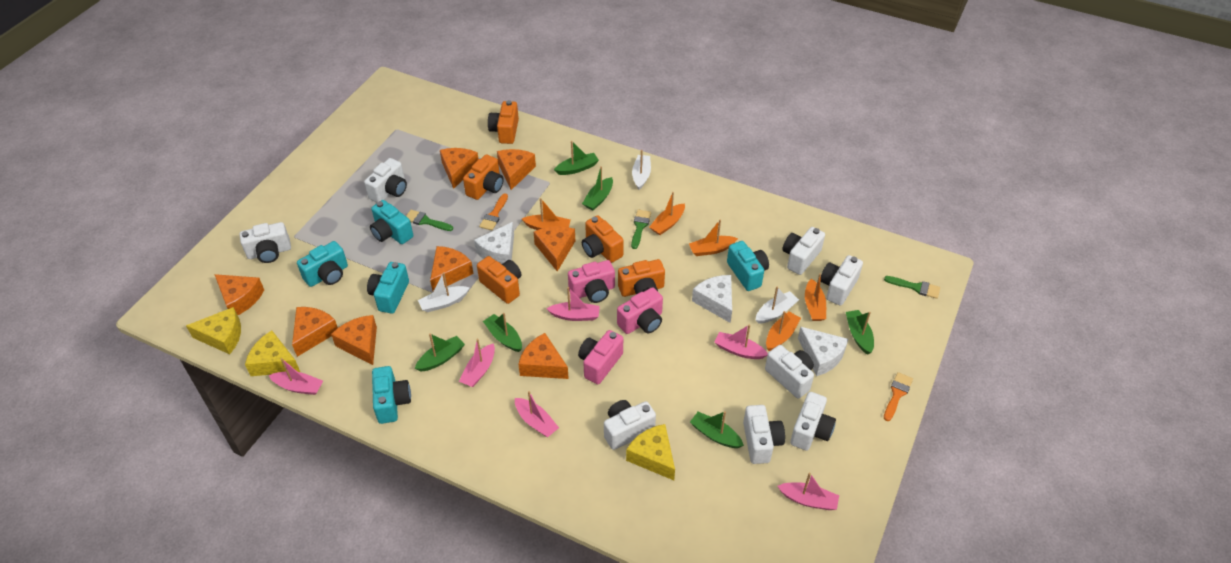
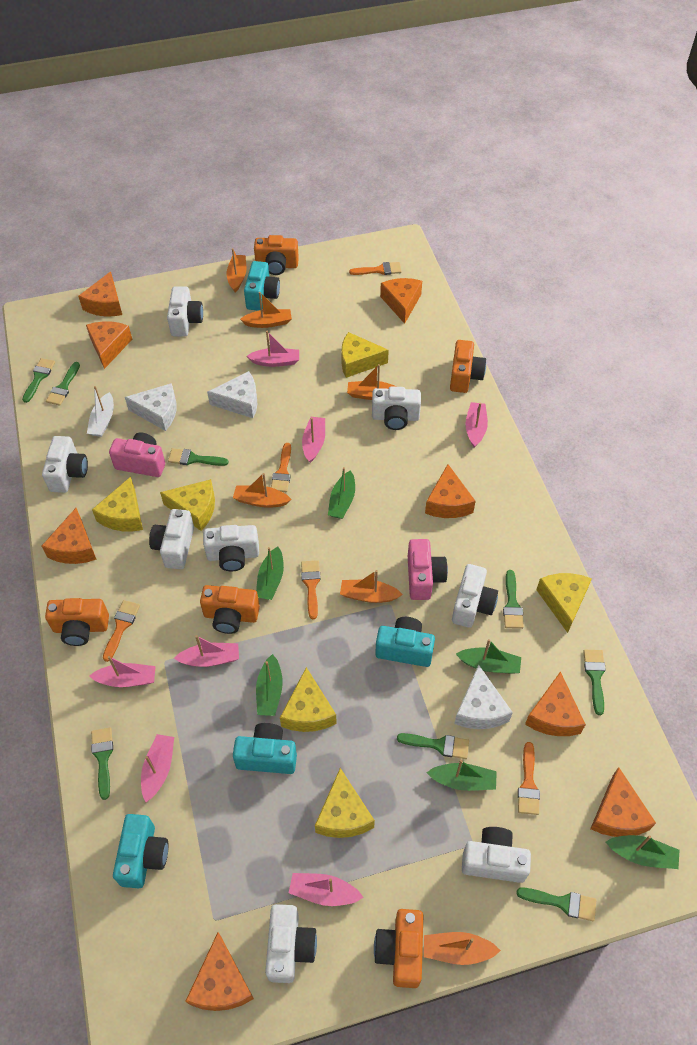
green brush: [406,210,453,231] [631,210,651,249] [884,276,940,299] = 3 -> [22,358,55,403] [46,362,80,406] [91,728,113,800] [168,448,229,466] [397,733,469,759] [503,570,524,629] [516,888,596,921] [583,650,606,715] = 8
orange boat: [522,198,571,230] [649,192,685,235] [689,220,738,256] [766,311,801,351] [805,273,826,321] = 5 -> [227,248,246,292] [233,473,292,508] [240,292,292,328] [340,570,403,603] [347,364,397,400] [424,932,501,965] = 6
orange brush: [479,194,508,231] [884,372,913,421] = 2 -> [103,600,140,662] [271,443,291,492] [301,560,321,619] [349,262,402,275] [518,742,540,815] = 5
pink boat: [269,358,323,395] [459,339,495,387] [515,391,559,437] [546,287,600,321] [714,324,768,359] [777,473,839,510] = 6 -> [90,656,156,687] [141,734,174,802] [174,635,239,667] [246,331,299,367] [289,873,364,906] [302,417,325,463] [465,402,488,448] = 7
pink camera: [568,260,615,303] [578,330,623,384] [617,287,663,334] = 3 -> [109,432,165,477] [408,539,448,600] = 2
turquoise camera: [297,241,348,287] [367,262,409,314] [370,200,413,244] [372,366,411,424] [727,241,769,291] = 5 -> [113,814,169,888] [233,723,297,774] [244,261,280,311] [375,617,435,667] = 4
white boat: [418,272,470,312] [632,150,651,190] [756,286,799,324] = 3 -> [87,386,114,437] = 1
yellow cheese: [186,307,241,354] [245,330,300,376] [626,424,675,480] = 3 -> [92,477,143,532] [160,479,215,531] [280,667,337,732] [315,768,375,838] [341,332,389,378] [536,573,592,633] = 6

